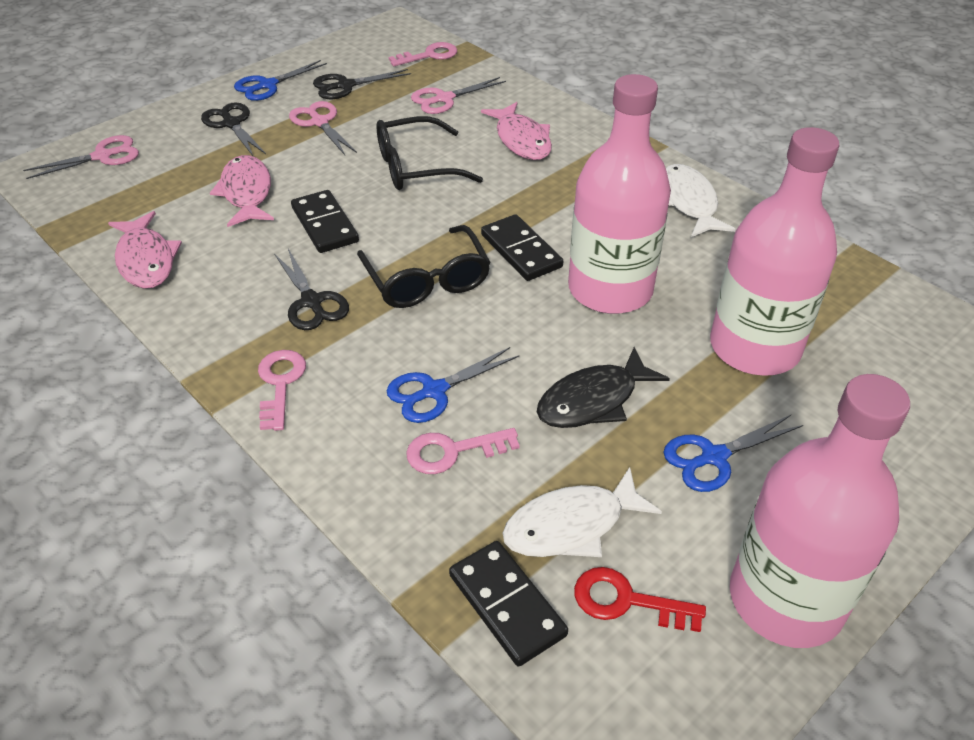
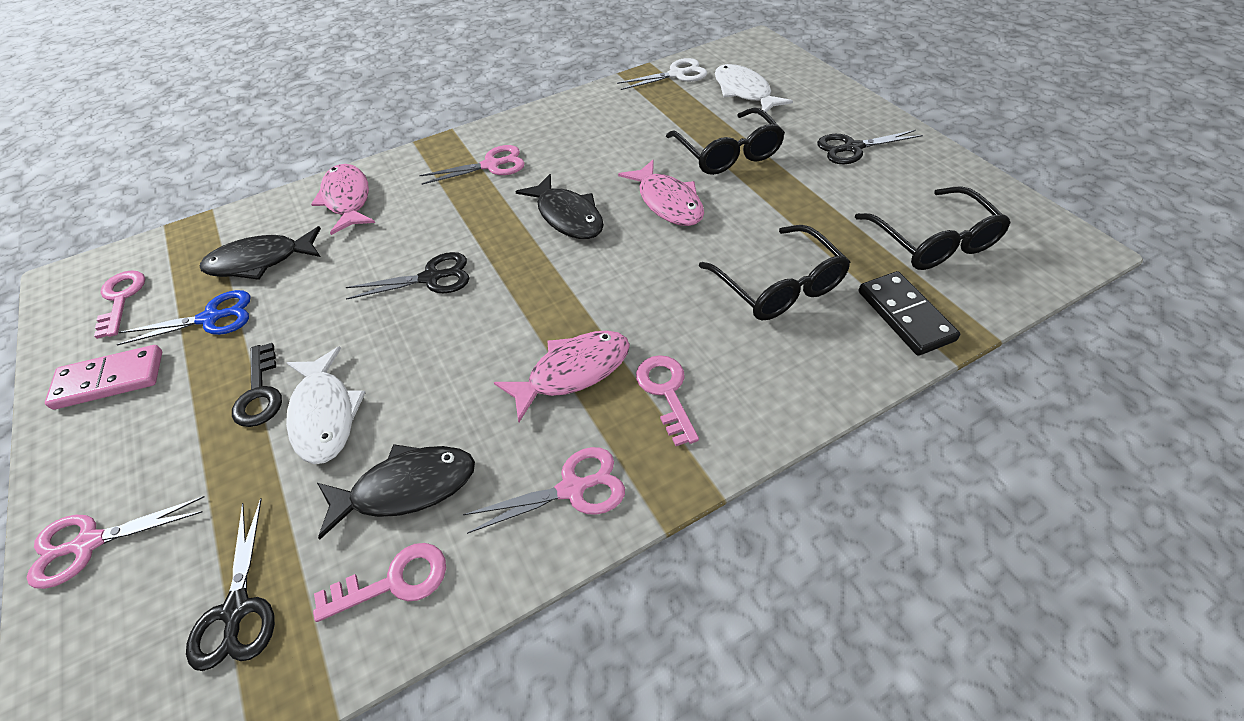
black domino: [291,190,359,253] [449,541,568,666] [481,214,563,281] = 3 -> [859,271,960,356] = 1
black fish: [537,347,670,428] = 1 -> [200,226,321,280] [317,444,475,539] [515,174,604,239] = 3
black glasses: [357,225,491,308] [376,116,483,190] = 2 -> [666,108,785,175] [699,225,850,321] [855,186,1011,270] = 3
black key: none = 0 -> [232,343,282,427] = 1
blue scissors: [234,60,327,101] [386,347,520,423] [663,415,803,492] = 3 -> [117,290,251,345] = 1
pink bottle: [568,74,671,314] [710,127,839,376] [730,374,910,648] = 3 -> none = 0
pink domino: none = 0 -> [45,345,162,410] = 1
red key: [574,567,706,632] = 1 -> none = 0
white scissors: none = 0 -> [617,58,707,90] = 1

